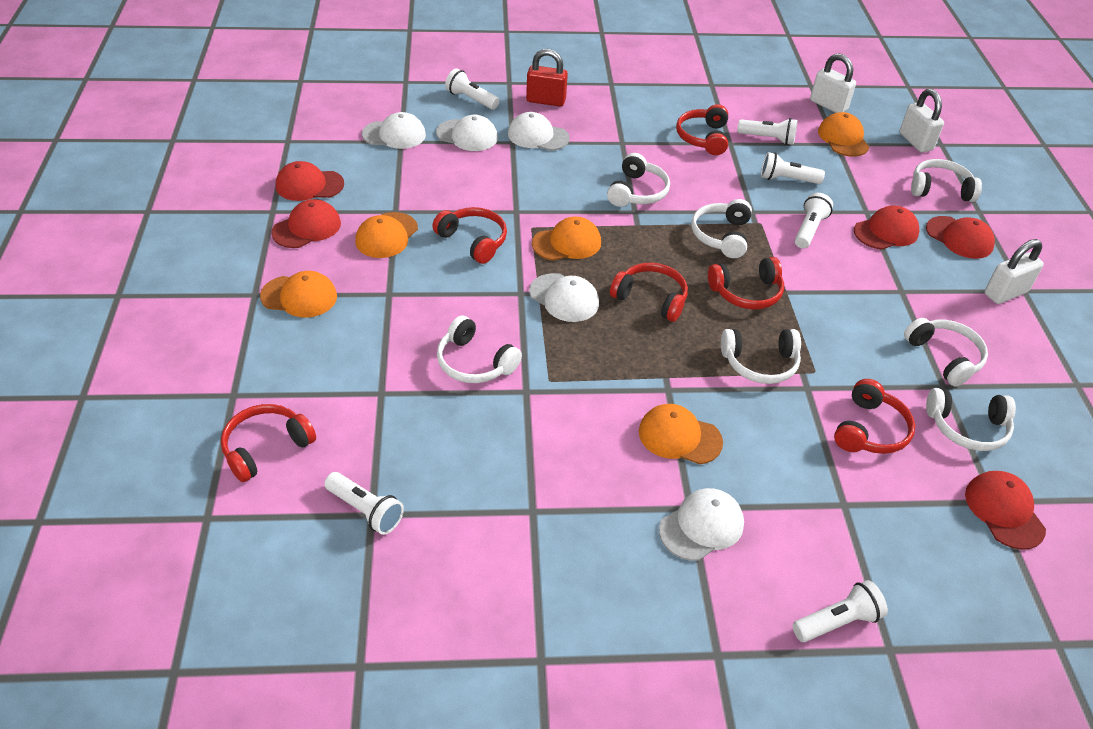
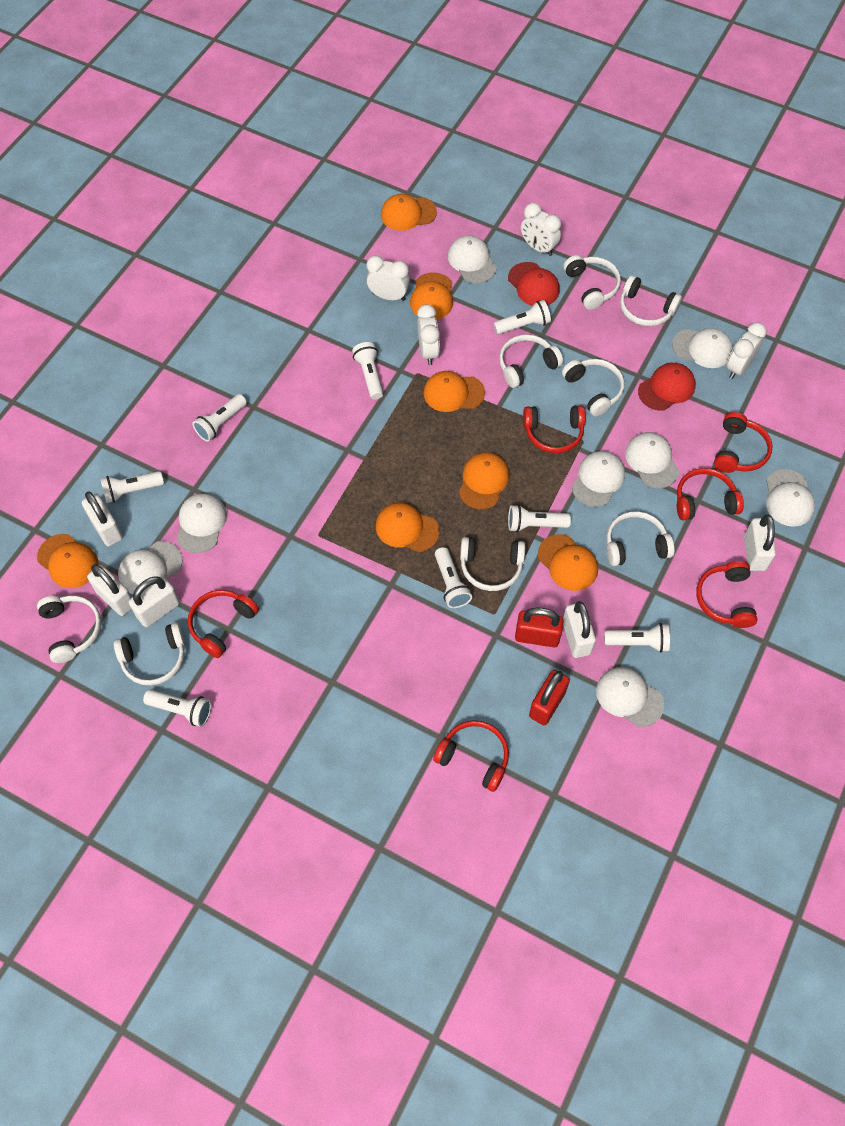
orange cap: [260,271,337,318] [355,212,418,258] [532,217,601,261] [639,404,723,464] [818,112,869,157] = 5 -> [37,534,98,588] [376,503,440,552] [381,194,437,231] [410,272,453,320] [424,371,485,412] [459,452,510,510] [538,534,598,591] = 7
red cap: [271,199,341,248] [276,161,344,201] [854,206,919,250] [926,216,995,259] [965,471,1046,550] = 5 -> [508,262,560,306] [638,363,696,411] = 2
red padlock: [526,49,568,107] = 1 -> [515,607,564,647] [529,670,570,725] = 2
white cap: [362,112,426,149] [436,115,498,151] [508,112,570,151] [529,273,599,322] [659,488,744,561] = 5 -> [118,541,183,594] [177,493,227,553] [448,235,497,283] [572,451,625,507] [596,667,664,727] [625,432,679,488] [672,328,733,368] [766,469,815,527] = 8
white clock: none = 0 -> [367,255,410,301] [417,304,440,365] [521,203,561,256] [727,322,766,379] = 4
white flashlight: [324,472,404,535] [445,68,499,109] [737,118,798,145] [761,152,825,184] [792,580,888,642] [795,193,833,248] = 6 -> [100,471,164,503] [143,689,211,727] [193,394,247,442] [352,342,383,399] [435,547,472,608] [493,300,551,334] [508,505,571,532] [604,623,670,652] = 8
white headphones: [437,316,522,383] [607,153,670,207] [691,199,752,258] [721,329,801,384] [904,318,988,386] [911,159,982,202] [926,388,1016,451] = 7 -> [37,595,101,663] [113,622,185,686] [460,537,525,591] [499,335,563,388] [562,359,625,416] [563,255,621,310] [607,511,675,566] [620,275,682,326] = 8
white padlock: [810,53,856,113] [899,89,944,152] [984,239,1044,304] = 3 -> [82,491,123,546] [87,564,132,616] [129,576,180,627] [563,601,596,658] [744,515,776,571] = 5

